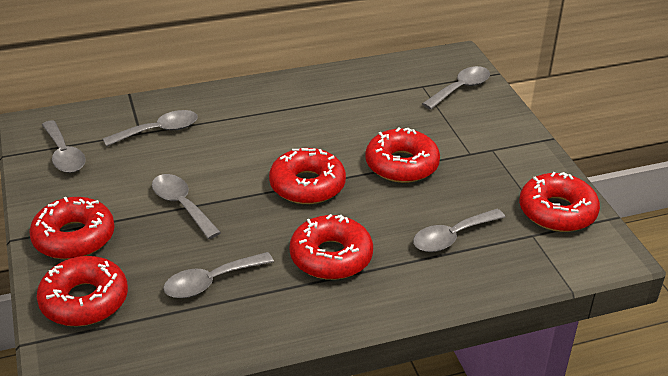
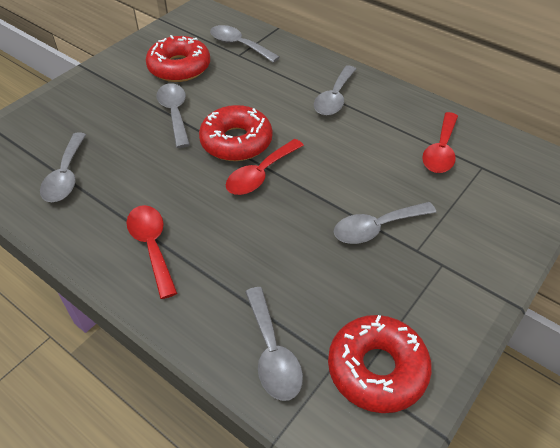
red donut: [29,197,115,260] [37,256,128,327] [269,148,346,204] [290,214,373,280] [365,128,440,183] [519,172,600,232] = 6 -> [146,35,210,82] [199,105,273,161] [328,315,432,413] = 3
red spoon: none = 0 -> [126,205,177,299] [226,139,304,195] [422,112,458,173] = 3

